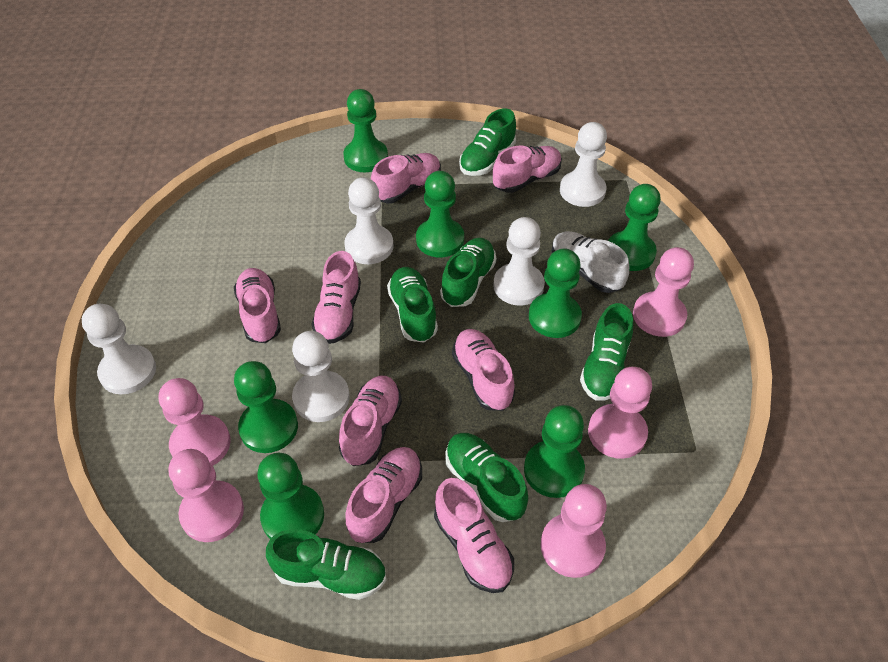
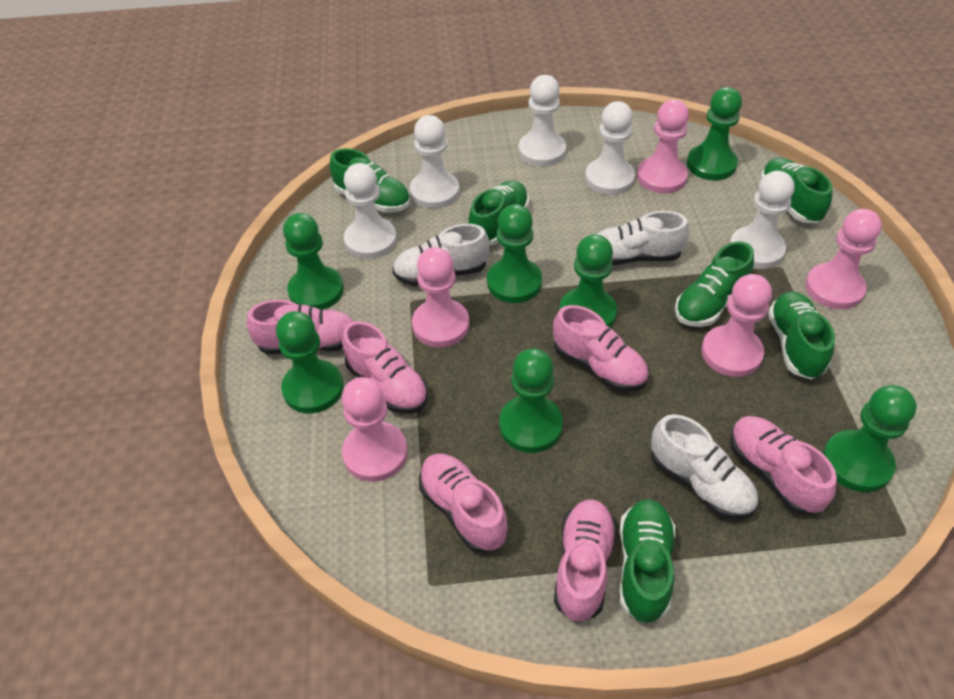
pink shoe: [234,268,281,343] [311,251,361,344] [339,376,402,466] [345,447,422,543] [371,153,441,203] [434,478,514,593] [452,329,515,411] [493,146,562,193] = 8 -> [246,300,354,354] [342,321,428,413] [419,454,508,553] [553,305,649,392] [554,499,617,622] [730,416,837,514] = 6
white shoe: [552,231,629,293] = 1 -> [392,224,490,286] [597,211,689,265] [651,414,758,519] = 3

